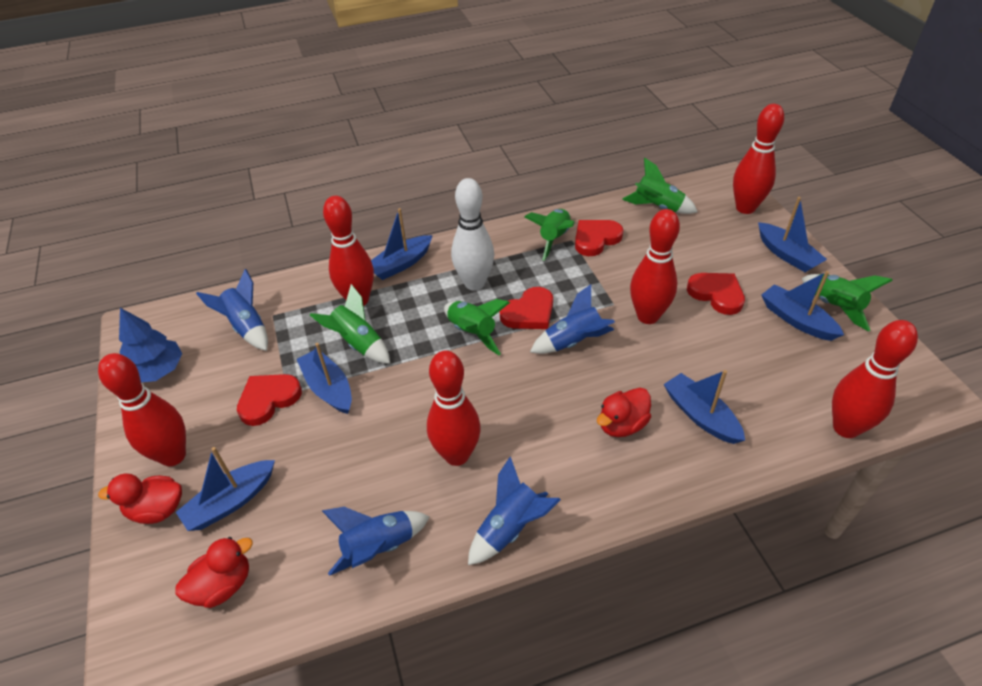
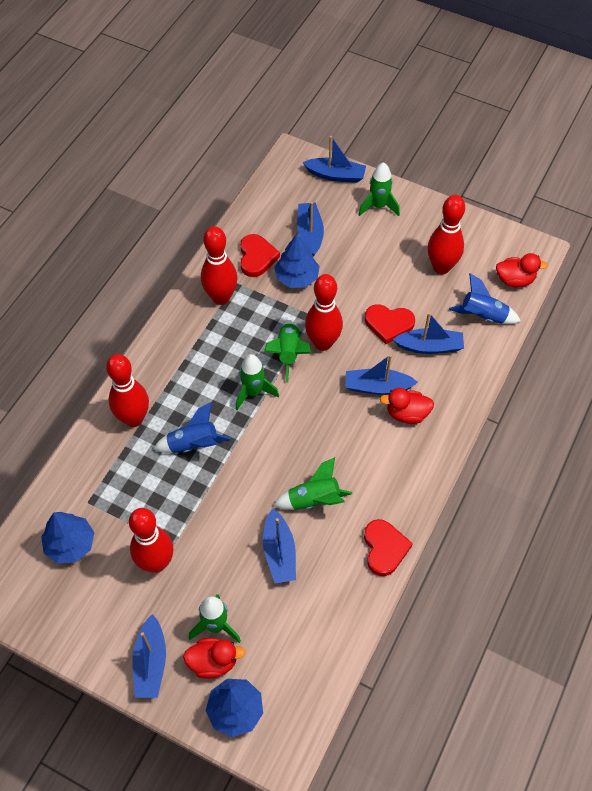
blue rocket: [196,269,268,351] [322,507,430,576] [468,456,561,565] [530,284,615,354] = 4 -> [153,402,231,453] [449,273,521,324] = 2
blue tree: [119,308,182,382] = 1 -> [41,512,94,564] [206,679,263,737] [274,234,320,288] = 3
red bowling pin: [98,353,186,466] [323,196,374,306] [427,351,481,466] [630,209,680,324] [733,104,784,214] [832,320,918,438] = 6 -> [106,354,149,427] [129,508,173,573] [201,226,238,305] [305,274,343,351] [428,195,465,274] = 5
red heart: [237,374,302,426] [500,287,553,329] [575,220,623,256] [687,273,745,315] = 4 -> [240,234,280,277] [364,519,413,576] [365,304,415,344] = 3
white bowling pin: [451,178,494,290] = 1 -> none = 0

